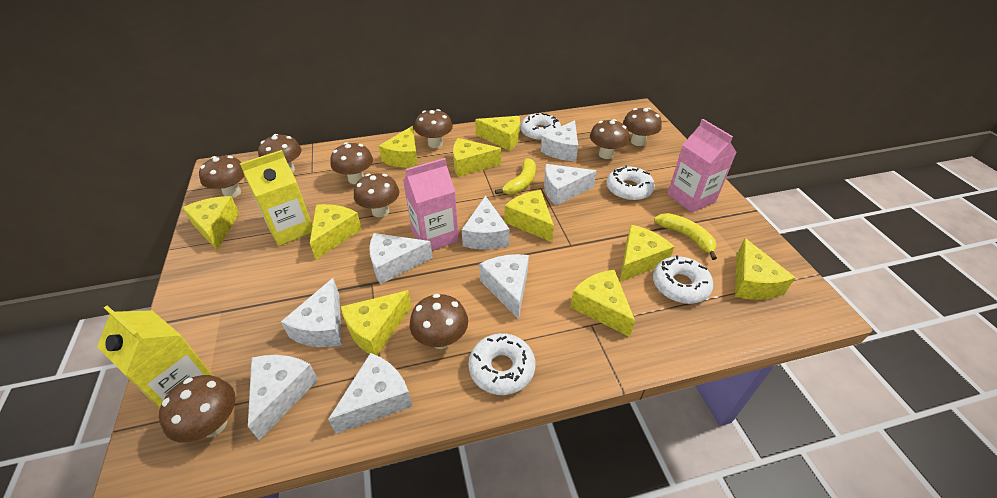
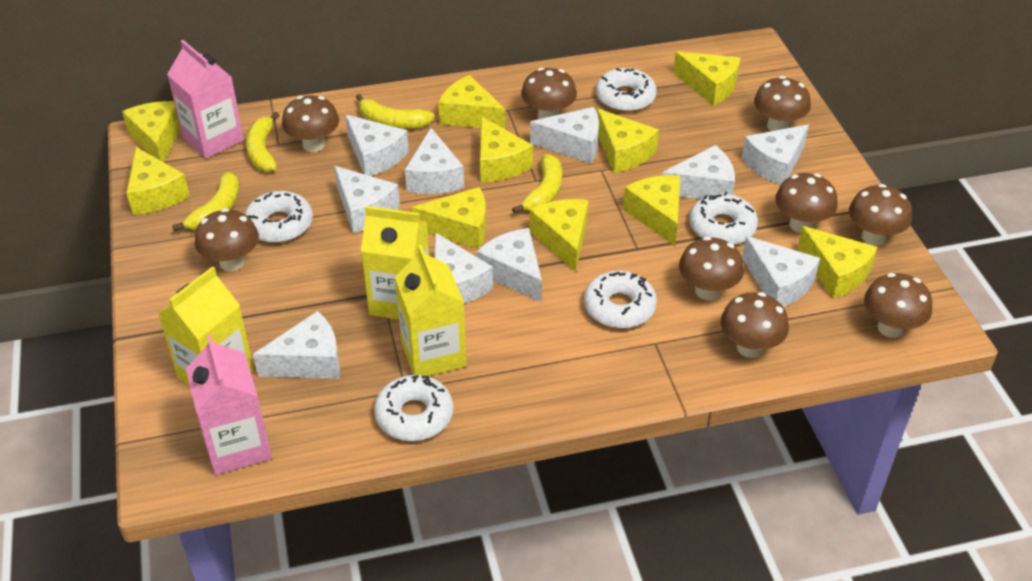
white cheese: [248,355,318,441] [281,278,342,347] [328,353,413,434] [369,233,433,285] [462,196,510,250] [479,254,529,319] [541,120,578,161] [544,164,597,206] = 8 -> [253,311,340,379] [334,166,400,233] [345,114,409,176] [405,128,464,194] [435,232,493,304] [476,228,542,303] [530,107,599,164] [662,145,735,199] [742,125,809,185] [742,236,820,307] = 10
white donut: [468,333,535,395] [521,113,561,141] [606,165,655,201] [653,255,713,304] = 4 -> [245,191,313,243] [374,375,453,441] [584,271,657,329] [596,68,657,112] [689,192,758,245] = 5
yellow banana: [495,158,536,194] [654,213,717,260] = 2 -> [172,172,239,231] [246,112,280,172] [356,94,435,128] [512,154,562,214] = 4
yellow carton: [97,305,213,408] [240,150,312,246] = 2 -> [158,266,254,386] [361,206,429,320] [395,245,466,376] = 3

